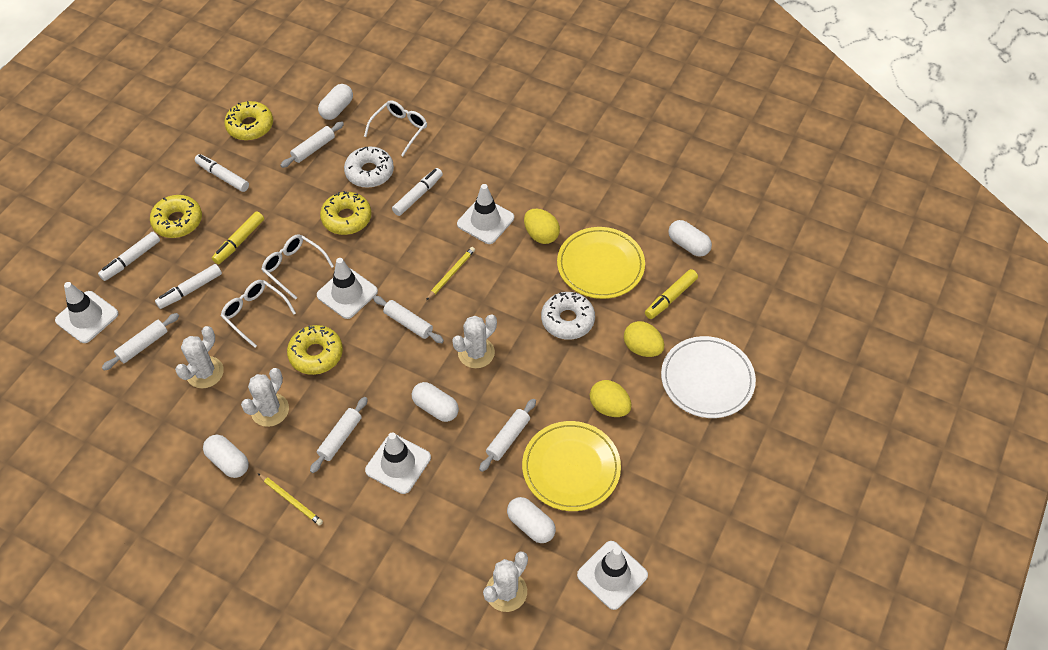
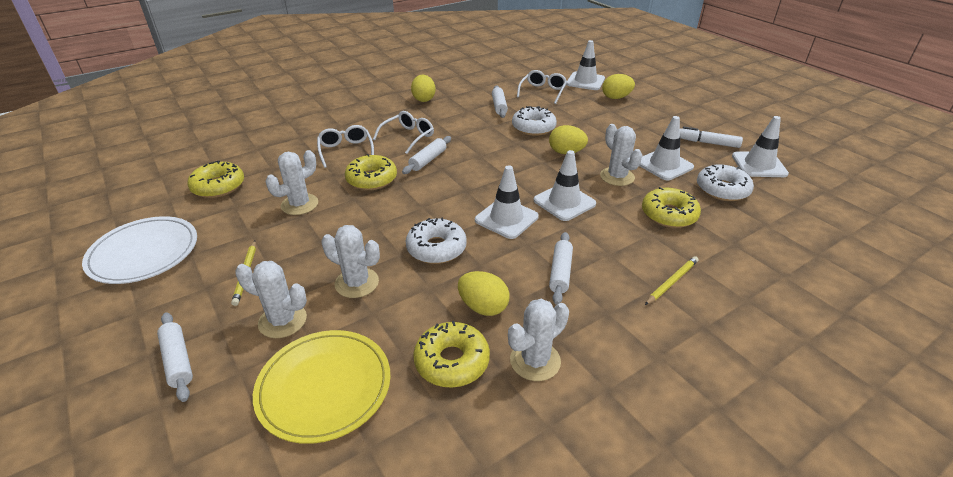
white cactus: [175,326,224,388] [241,368,289,427] [452,315,497,368] [483,552,528,612] = 4 -> [235,261,307,338] [266,150,318,215] [322,225,380,298] [508,299,569,381] [600,124,642,186] = 5
white capsule: [203,435,249,478] [318,84,353,120] [412,382,459,422] [507,497,556,543] [668,220,712,257] = 5 -> none = 0
white donut: [344,147,394,188] [541,292,595,340] = 2 -> [406,217,467,264] [512,106,557,136] [697,165,754,201] = 3
white marker: [98,232,160,281] [155,264,222,309] [195,154,249,192] [392,168,443,216] = 4 -> [680,127,743,148] = 1
white rolling pin: [102,313,179,371] [280,122,344,168] [310,397,368,473] [373,296,444,343] [479,399,536,472] = 5 -> [157,312,193,402] [402,136,451,174] [492,85,508,118] [549,232,573,305] = 4
yellow egg: [524,209,560,244] [590,380,631,417] [624,321,664,357] = 3 -> [411,75,436,102] [458,271,510,316] [549,125,588,154] [602,74,635,99] = 4
yellow marker: [212,211,264,264] [645,269,698,319] = 2 -> none = 0
yellow plate: [522,421,621,511] [557,227,645,299] = 2 -> [253,330,391,444] = 1

